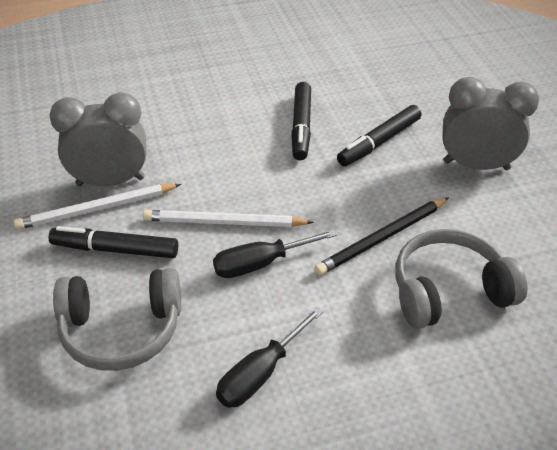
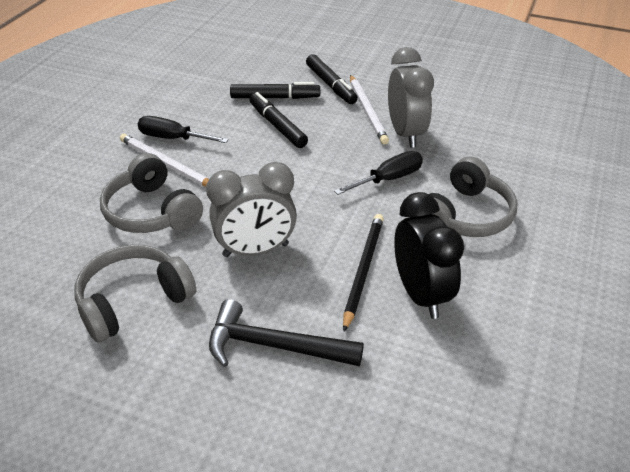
black clock: none = 0 -> [394,192,464,319] = 1
black hammer: none = 0 -> [209,299,364,367] = 1
grey headphones: [53,268,181,371] [395,229,528,329] = 2 -> [74,245,196,343] [100,153,203,233] [429,157,518,237] = 3

